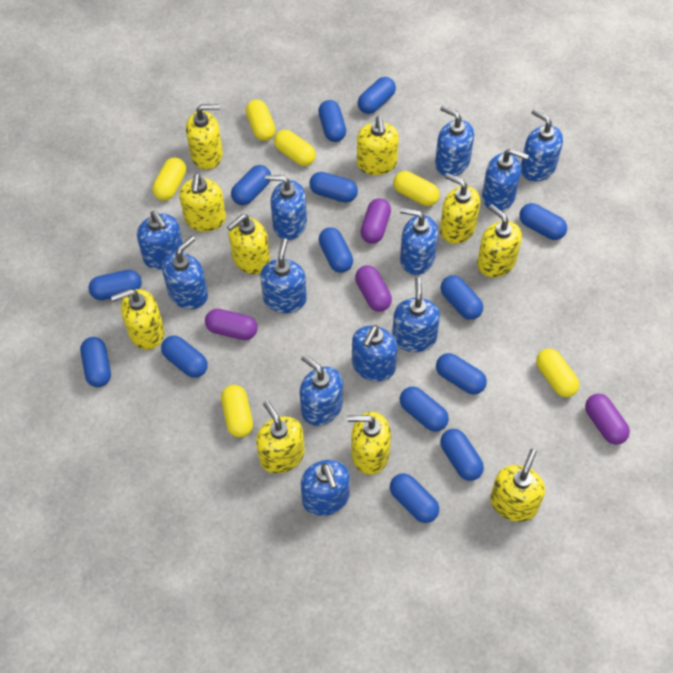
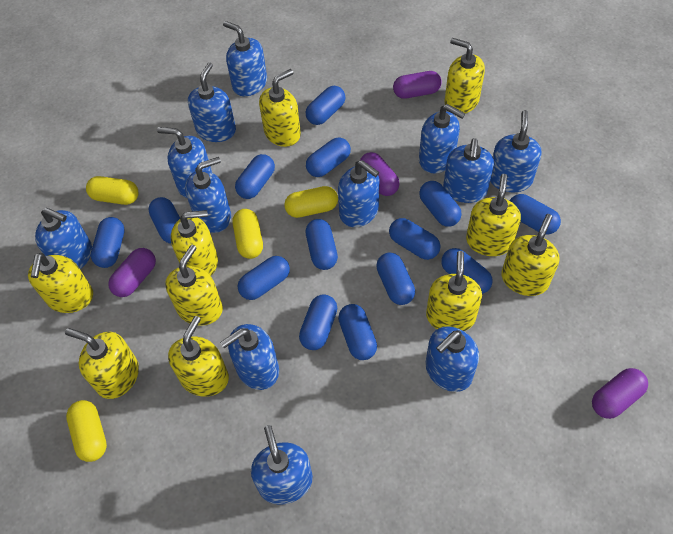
yellow capsule: [152,157,186,201] [221,385,253,437] [246,100,276,141] [274,130,316,166] [393,171,440,206] [536,349,579,397] = 6 -> [66,400,107,462] [86,176,138,205] [233,209,263,259] [284,186,338,218] = 4

